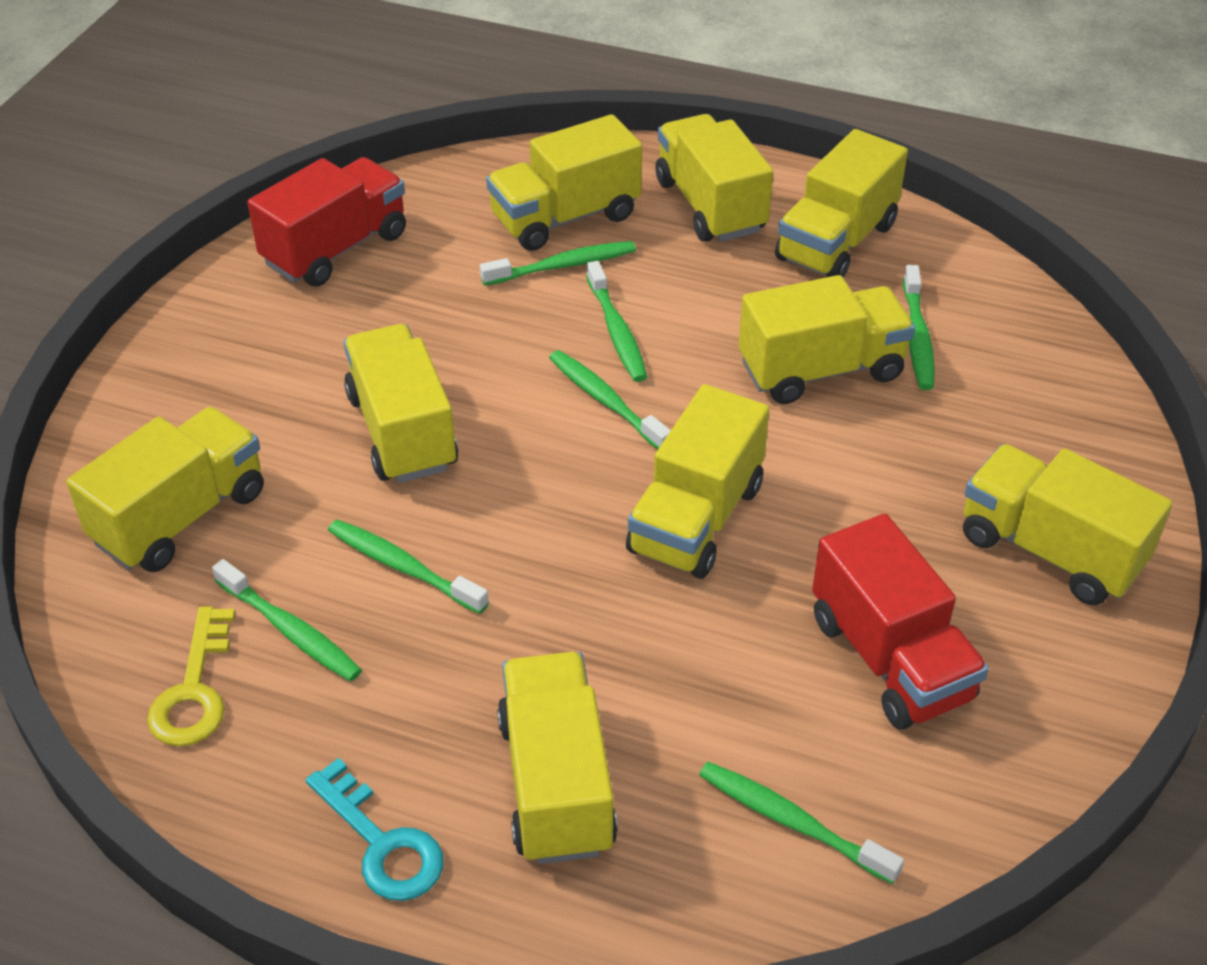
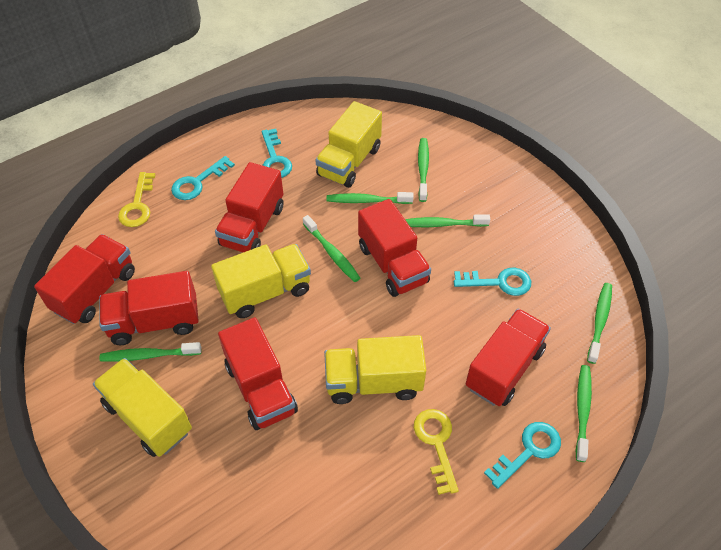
red truck: [247,157,406,287] [812,514,989,730] = 2 -> [34,234,135,324] [99,271,199,345] [215,162,283,253] [218,317,298,430] [358,199,431,297] [466,309,551,406] = 6
turquoise key: [306,758,444,901] = 1 -> [171,156,235,200] [262,129,292,178] [454,268,531,296] [484,422,561,489] = 4
yellow key: [147,606,235,746] = 1 -> [118,172,155,227] [414,409,459,495] = 2
yellow truck: [66,407,264,572] [344,324,458,483] [486,114,642,251] [497,652,618,864] [626,384,770,579] [655,114,773,242] [739,275,915,404] [775,129,908,277] [963,444,1172,605] = 9 -> [93,358,192,457] [211,244,311,318] [316,101,382,188] [324,335,426,404] = 4

